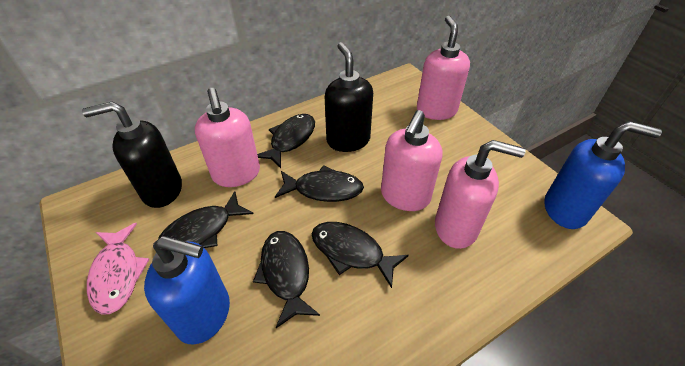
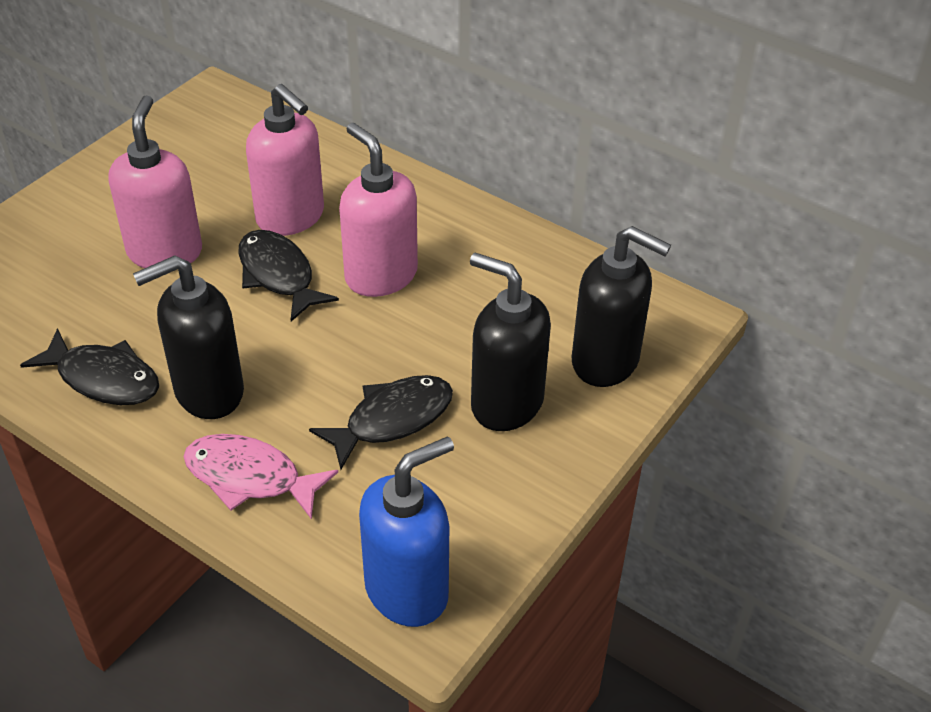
black fish: [158,191,253,248] [253,231,320,328] [257,114,315,168] [275,165,364,202] [312,222,409,288] = 5 -> [20,328,159,405] [238,230,339,322] [309,375,453,469] = 3
black soap dispenser: [82,101,182,208] [325,42,373,152] = 2 -> [133,255,244,419] [470,253,551,431] [572,226,671,387] = 3
blue soap dispenser: [144,236,230,345] [544,121,662,229] = 2 -> [359,436,454,627] = 1
pink soap dispenser: [195,88,260,187] [381,110,443,211] [417,16,470,120] [435,140,526,249] = 4 -> [108,95,202,268] [246,84,324,236] [339,123,418,297] = 3

